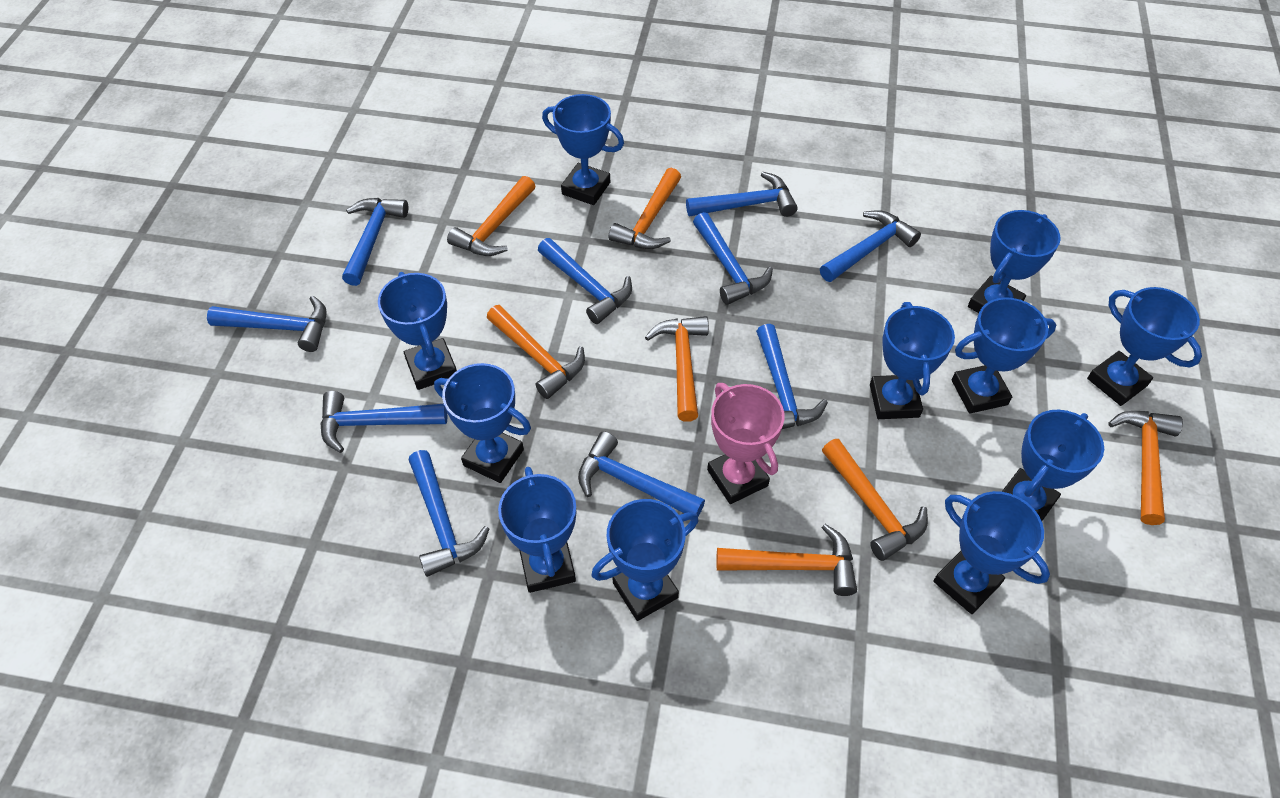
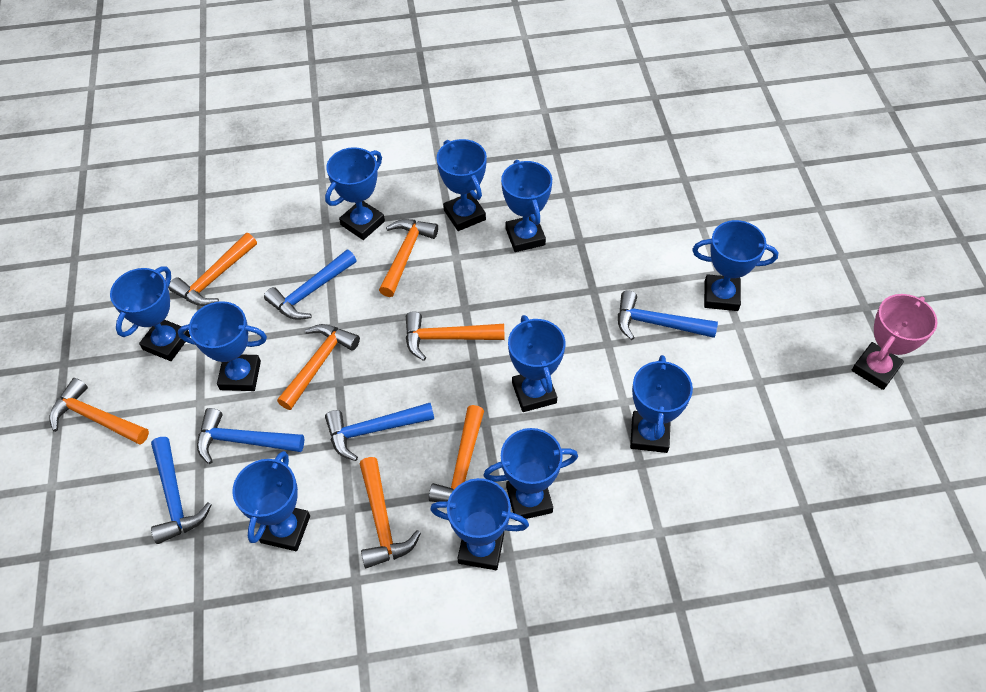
blue hammer: [207,295,327,352] [320,391,447,453] [342,198,408,286] [409,450,489,577] [538,238,632,324] [578,431,705,516] [686,172,798,217] [693,212,773,305] [756,324,828,429] [820,210,921,282] = 10 -> [151,437,212,544] [197,408,304,464] [264,250,357,320] [325,403,434,461] [618,291,718,340] = 5

